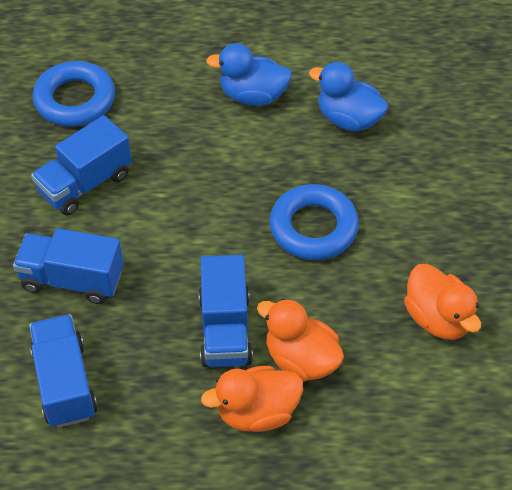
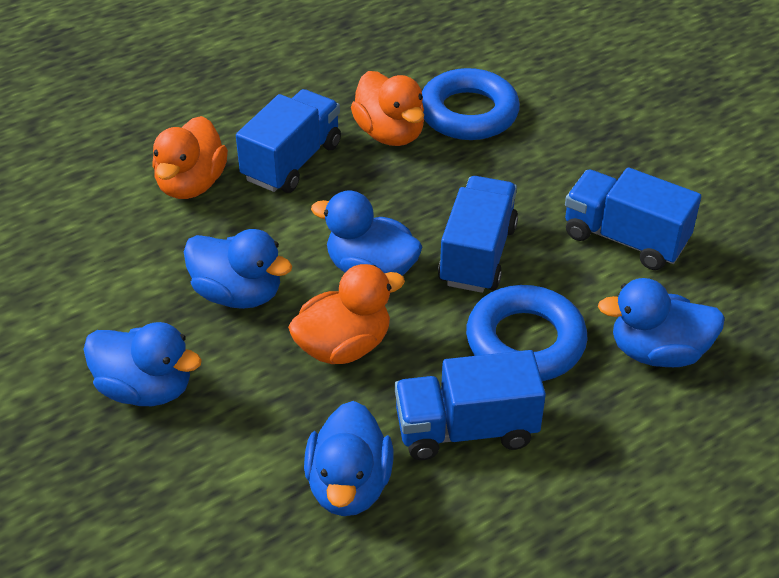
blue duck: [206,43,292,106] [309,62,388,131] = 2 -> [83,322,202,406] [184,229,292,309] [304,401,393,516] [311,191,423,276] [598,278,725,367] = 5

